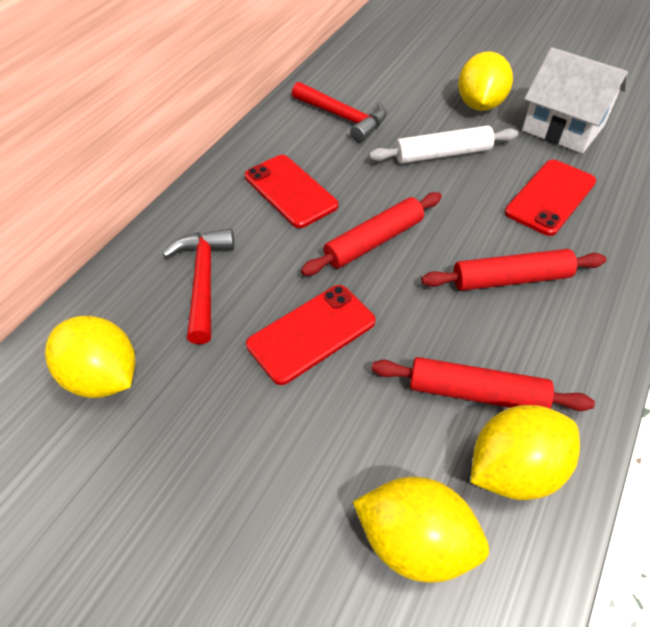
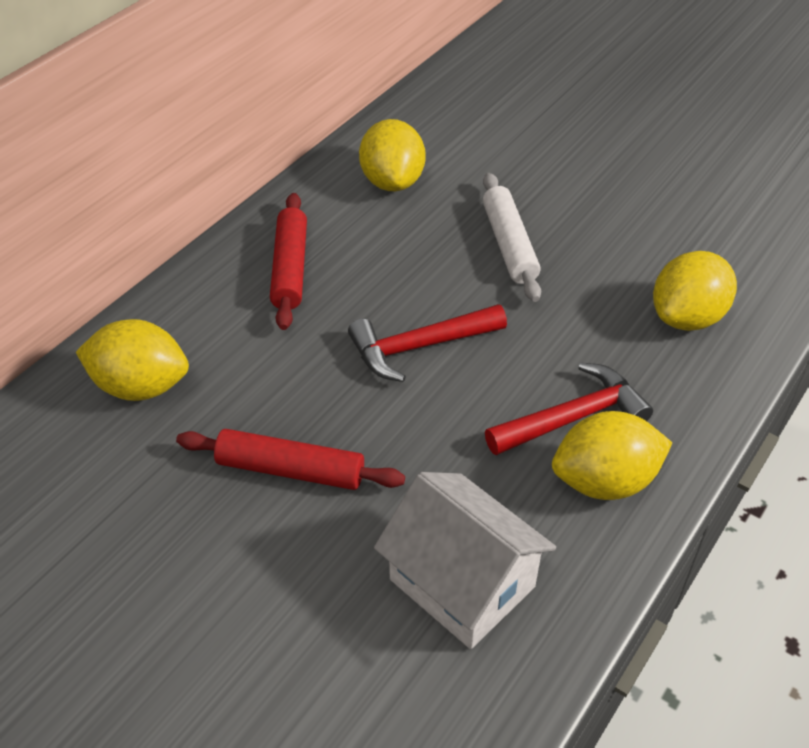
red phone: [245,155,338,228] [246,285,376,385] [505,160,596,236] = 3 -> none = 0
red rolling pin: [301,192,442,276] [372,357,595,411] [422,249,606,291] = 3 -> [176,429,405,490] [270,193,307,330] = 2

